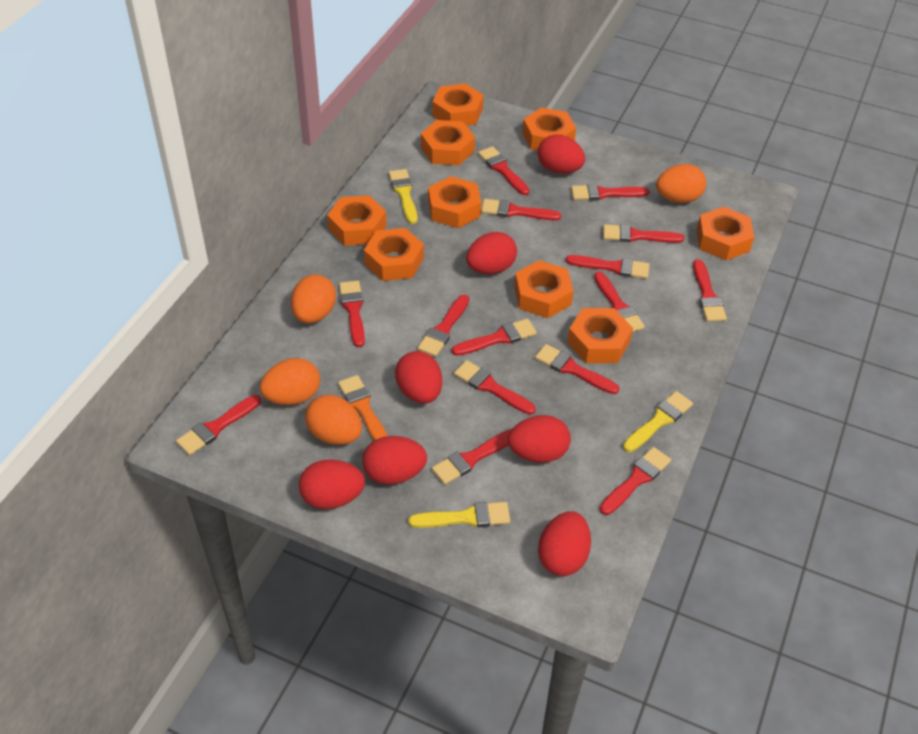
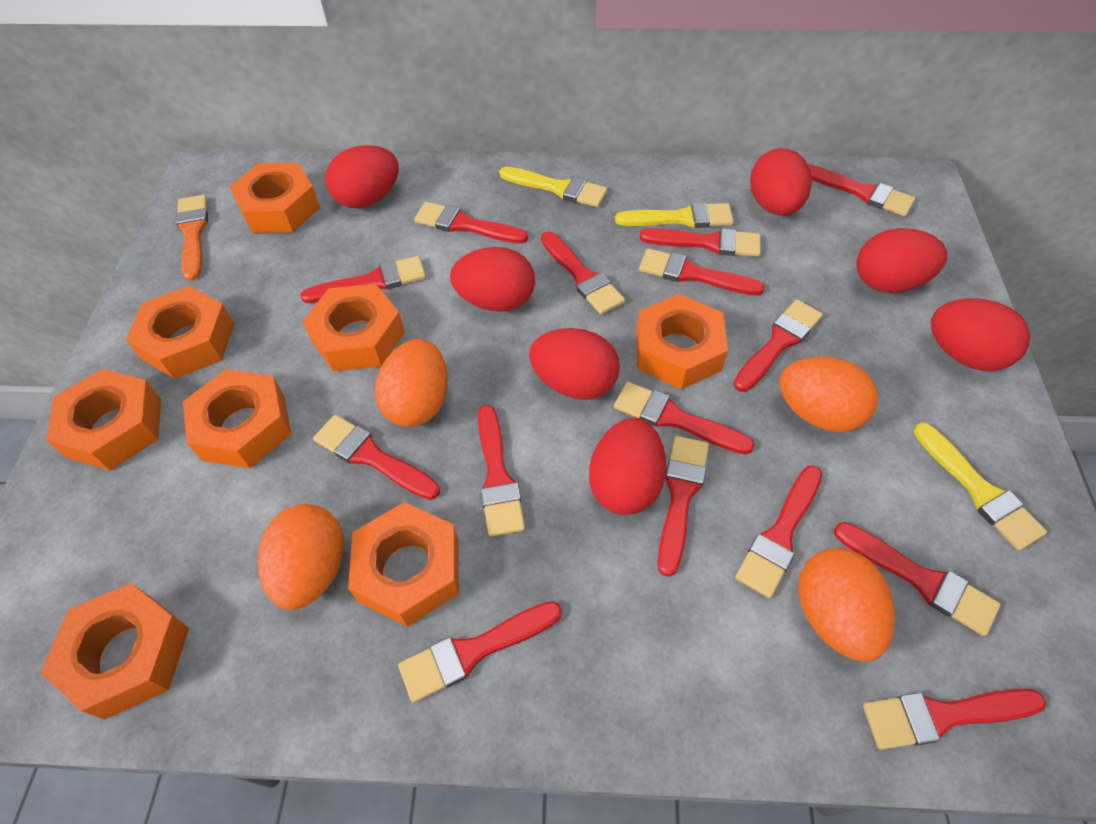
orange nut: [327,195,386,246] [364,228,424,281] [421,120,475,165] [428,176,481,228] [432,83,484,126] [514,260,573,318] [522,108,576,151] [567,308,633,363] [696,207,754,260] = 9 -> [41,583,190,720] [46,369,161,470] [126,286,234,379] [183,369,291,468] [230,163,320,233] [302,284,405,371] [348,502,459,627] [636,294,728,390] = 8

